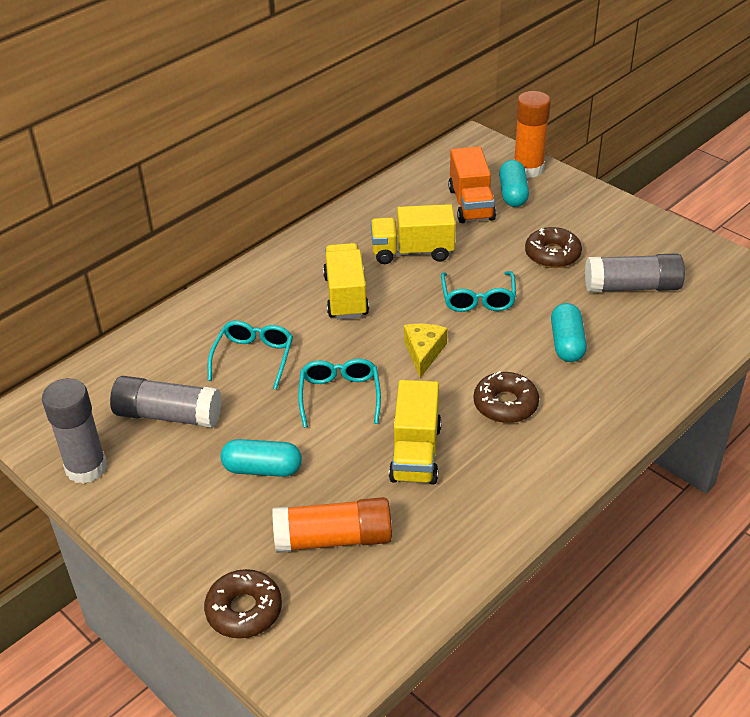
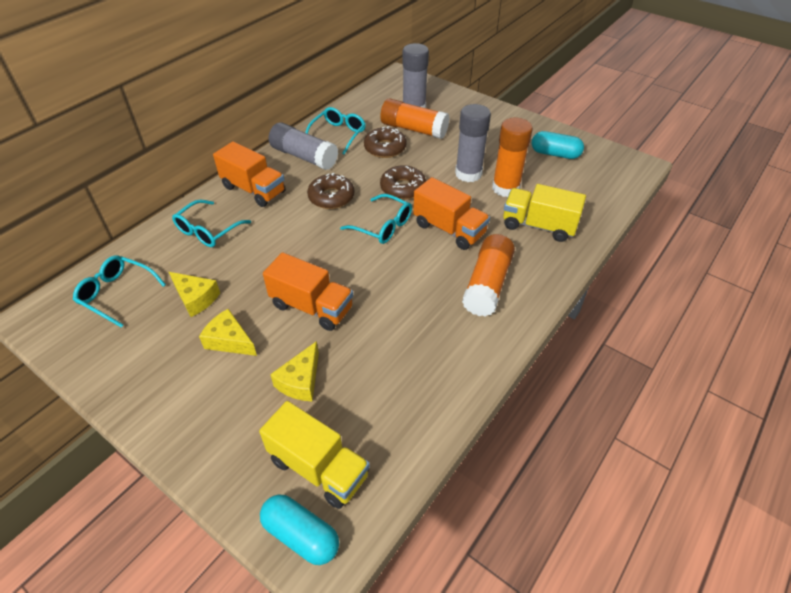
orange glue stick: [272,497,392,553] [514,91,551,178] = 2 -> [380,98,450,139] [462,234,515,317] [492,118,533,197] = 3
orange truck: [448,146,496,223] = 1 -> [213,142,286,207] [263,252,353,331] [413,177,490,250] = 3
turquoise capsule: [220,439,302,477] [499,160,529,207] [551,303,587,362] = 3 -> [260,495,339,565] [532,131,584,159] = 2
turquoise glasses: [208,321,293,390] [298,359,381,428] [441,271,516,312] = 3 -> [73,256,166,328] [172,200,251,247] [305,107,366,155] [340,194,412,244] = 4
yellow cheese: [404,324,447,378] = 1 -> [169,272,220,317] [199,309,257,356] [270,341,319,401] = 3
yellow truck: [323,243,369,319] [371,204,456,264] [389,380,441,485] = 3 -> [259,401,370,509] [503,184,586,242] = 2

